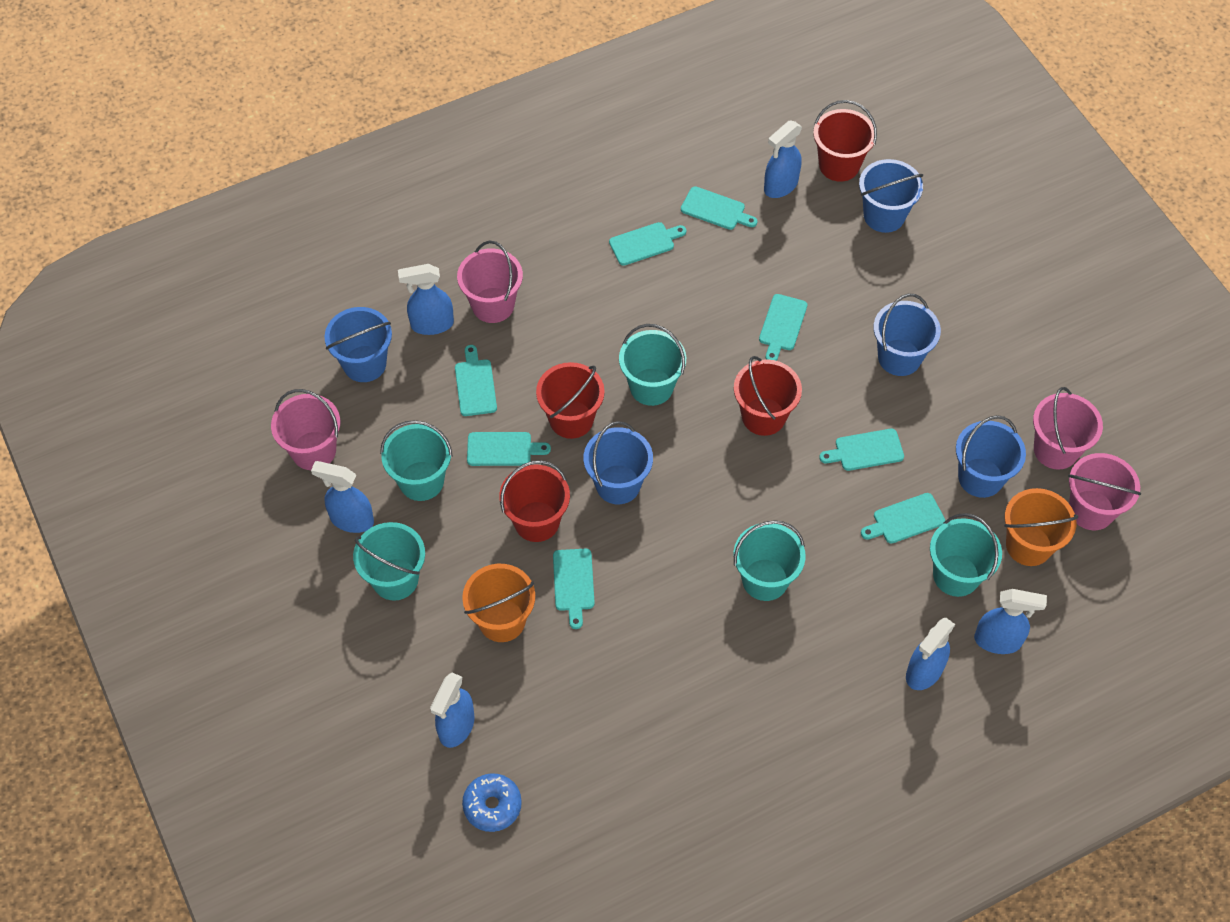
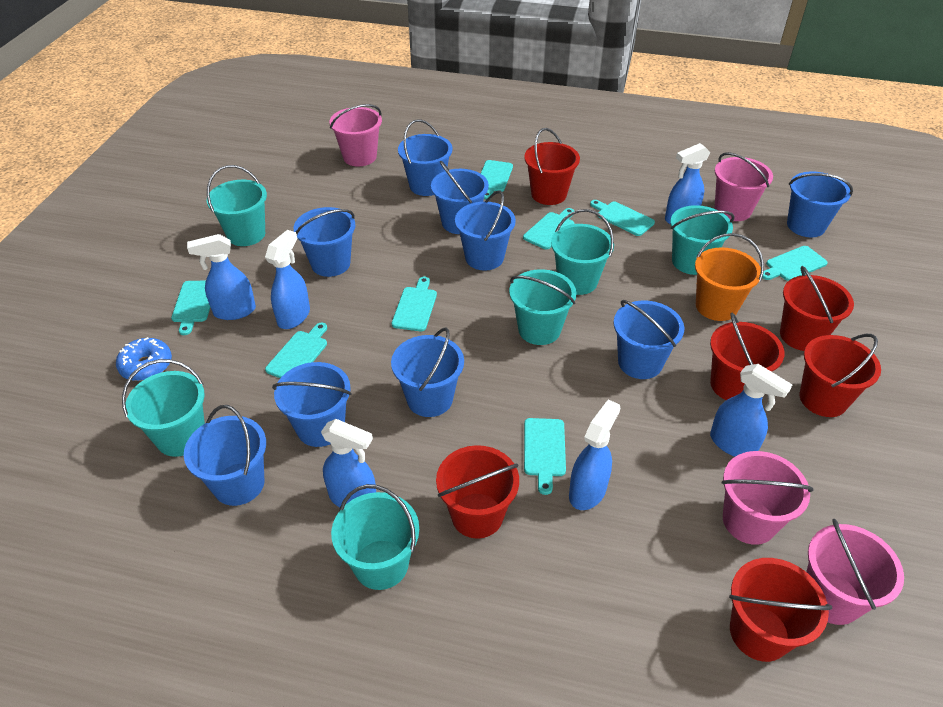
blue bucket: [324,307,392,382] [584,421,653,504] [859,159,923,233] [874,294,941,376] [956,415,1026,498] = 5 -> [184,405,266,506] [272,362,351,447] [293,207,355,277] [391,327,464,417] [398,119,452,196] [431,161,489,234] [455,191,516,271] [613,300,685,379] [787,171,853,237] = 9
orange bucket: [462,564,535,642] [1004,488,1078,566] = 2 -> [695,233,764,321] = 1
red bucket: [499,460,570,542] [536,362,605,439] [734,356,802,436] [813,100,877,182] = 4 -> [436,445,519,539] [524,128,580,205] [710,313,784,400] [729,558,832,662] [780,266,854,351] [800,334,881,417] = 6
turquoise bucket: [353,522,425,601] [380,420,453,501] [619,324,686,406] [733,520,806,601] [930,513,1002,597] = 5 -> [122,359,205,457] [207,165,267,246] [331,484,419,590] [509,269,577,345] [551,209,614,295] [670,205,734,275] = 6

